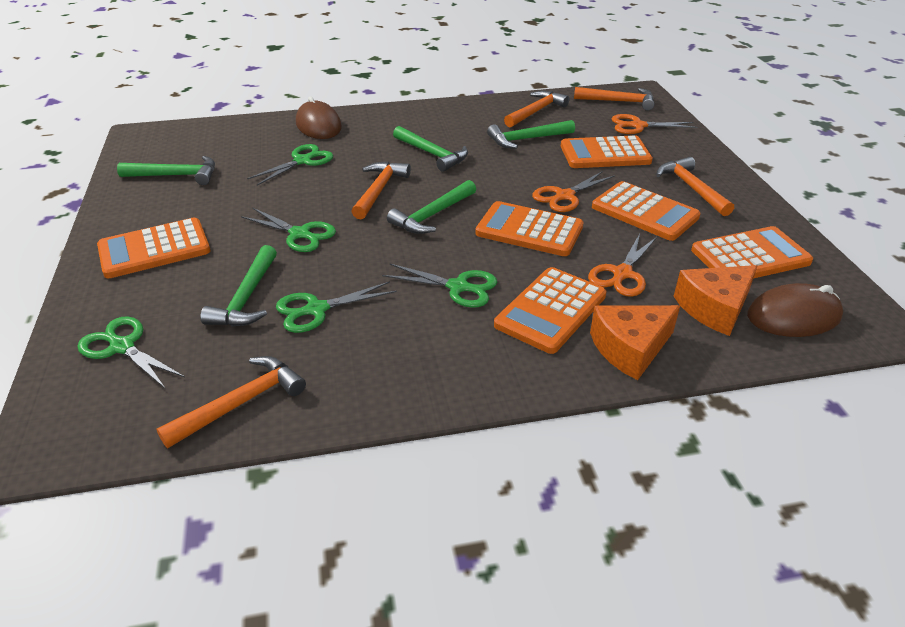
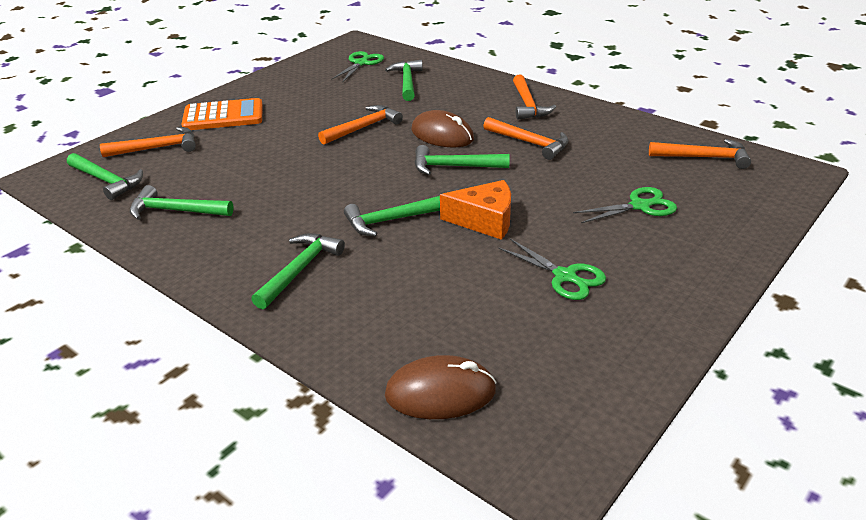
green hammer: [117,156,215,185] [200,245,277,326] [387,180,476,234] [393,126,468,172] [487,120,575,149] = 5 -> [67,153,143,200] [130,185,234,220] [251,233,345,309] [344,196,440,236] [385,60,423,101] [414,145,510,175] = 6
green scissors: [77,316,185,388] [241,208,336,252] [247,144,333,185] [276,281,397,333] [382,263,497,308] = 5 -> [331,51,384,83] [498,239,606,300] [573,187,677,223] = 3
orange calculator: [97,218,211,278] [475,201,584,256] [494,267,607,354] [561,135,653,168] [592,181,701,241] [691,226,813,279] = 6 -> [181,98,263,130] = 1
orange cheese: [590,305,680,380] [674,265,758,336] = 2 -> [440,180,511,240] = 1
orange scissors: [532,171,615,212] [588,234,657,297] [611,114,697,134] = 3 -> none = 0

